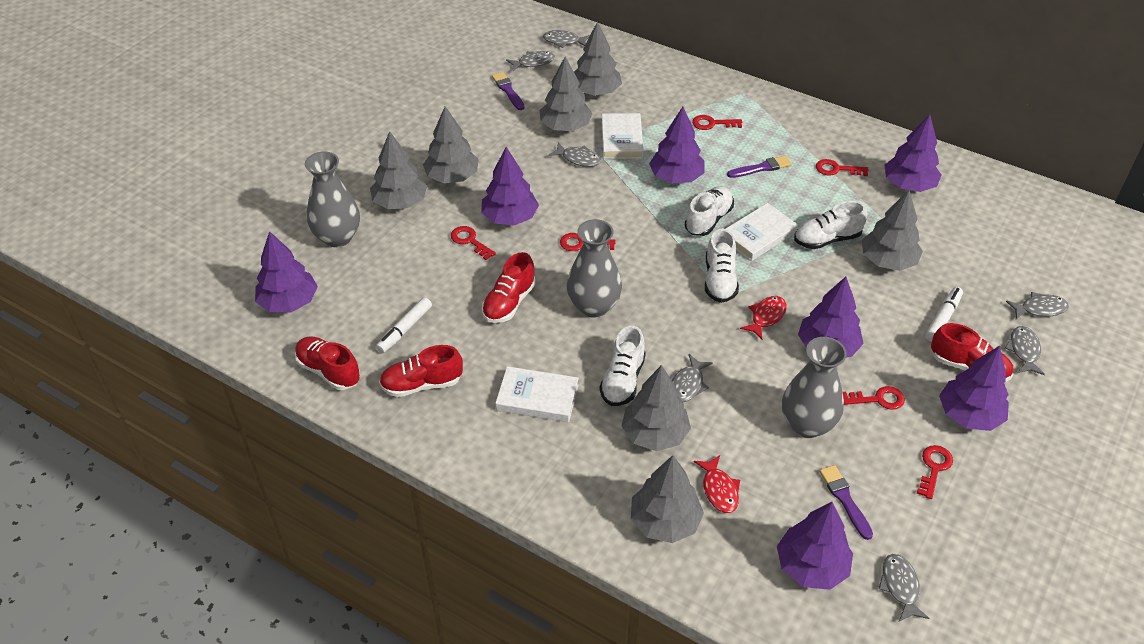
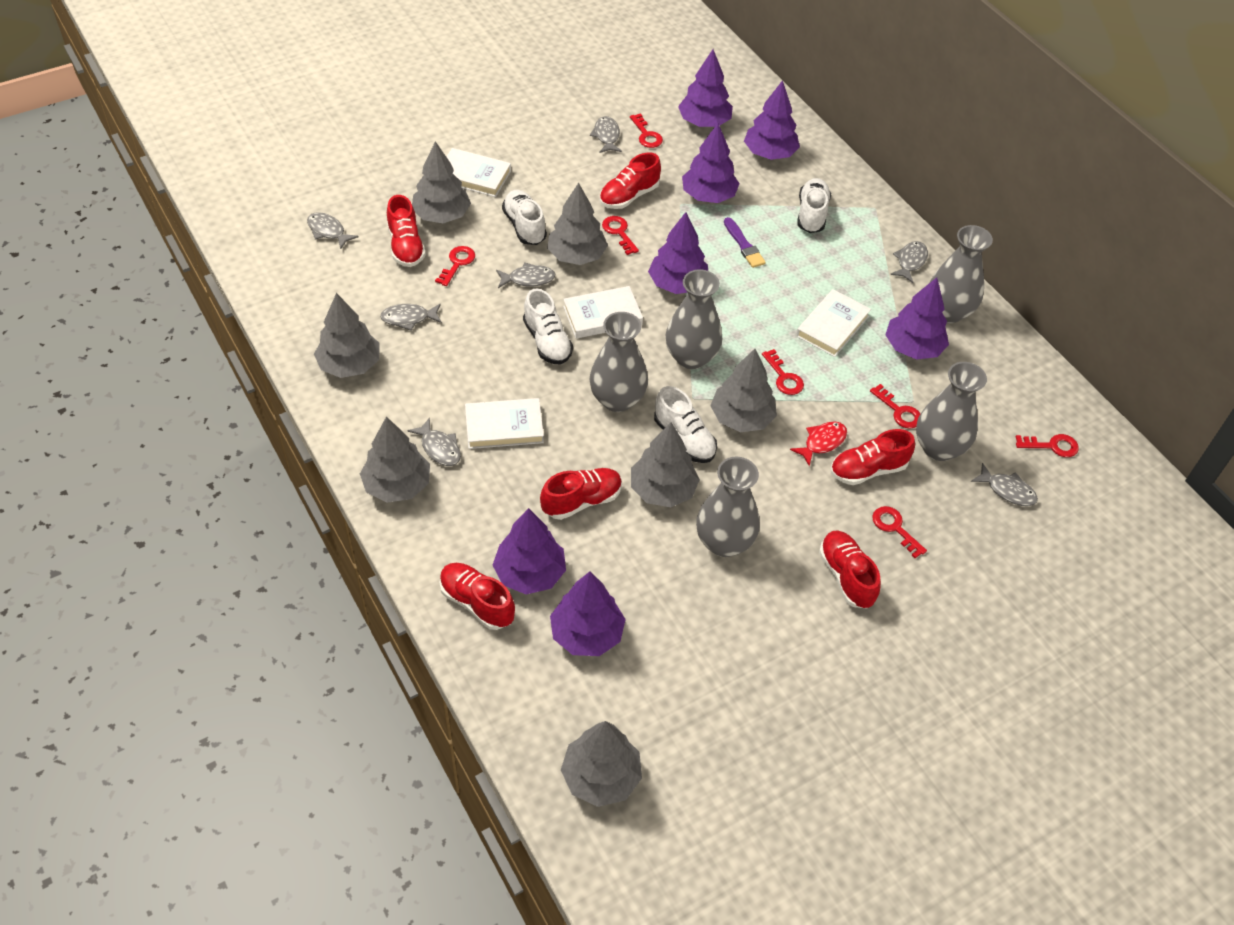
grey vase: [305,152,360,247] [567,219,622,318] [782,337,847,438] = 3 -> [589,312,648,412] [666,270,722,369] [696,457,760,557] [916,362,987,461] [929,225,993,323] = 5
purple brush: [492,72,525,110] [727,156,792,178] [819,465,873,540] = 3 -> [724,217,766,268] = 1
red fish: [694,455,740,513] [740,296,787,340] = 2 -> [790,422,847,466] = 1
red key: [451,226,496,260] [560,233,616,251] [692,115,742,130] [816,159,869,176] [843,386,905,410] [917,445,953,499] = 6 -> [435,246,475,286] [602,216,639,255] [630,113,663,148] [762,349,804,395] [870,384,920,429] [872,506,927,558] [1016,434,1079,457] = 7
red shoe: [295,336,360,390] [379,345,463,397] [482,252,536,323] [931,323,1013,382] = 4 -> [387,195,426,267] [439,563,515,630] [540,468,622,520] [599,152,661,209] [819,531,881,608] [831,429,915,485] = 6
white book: [496,366,579,422] [602,113,644,159] [726,203,798,261] = 3 -> [446,148,511,197] [465,398,544,449] [563,286,643,339] [796,289,871,357] = 4
white marker: [376,297,432,353] [925,287,963,342] = 2 -> none = 0

